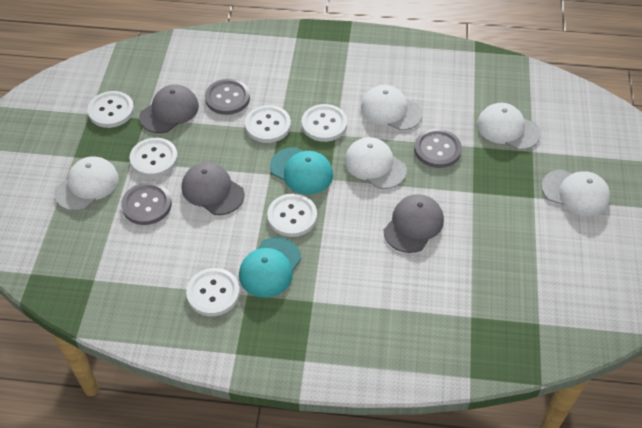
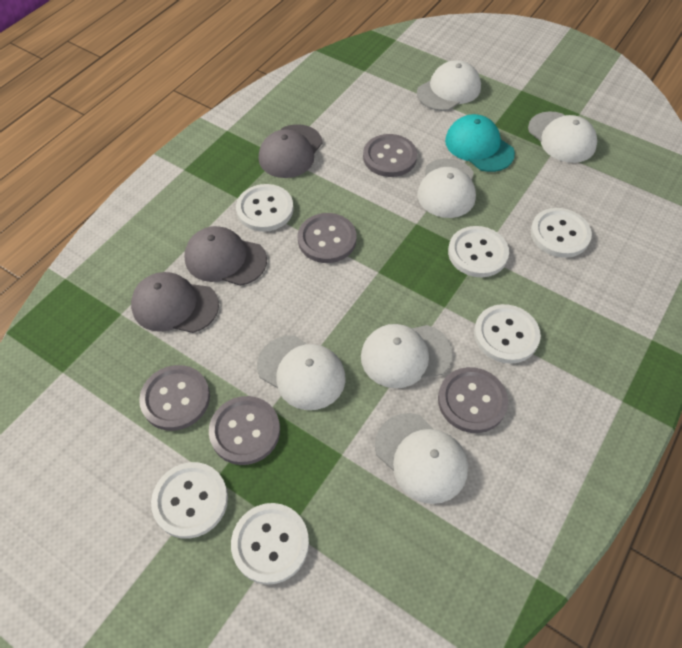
grey button: [121,182,172,225] [205,79,250,115] [414,129,462,168] = 3 -> [139,365,210,431] [209,396,280,465] [298,213,356,263] [363,134,417,177] [438,367,508,433] = 5
turquoise cap: [239,237,301,298] [270,147,333,194] = 2 -> [445,114,515,172] = 1
white cap: [54,156,119,211] [345,137,407,189] [361,85,423,131] [477,103,541,150] [541,170,610,216] = 5 -> [257,336,346,410] [361,324,453,388] [375,413,468,504] [417,60,481,111] [417,159,476,218] [528,111,597,163] = 6

